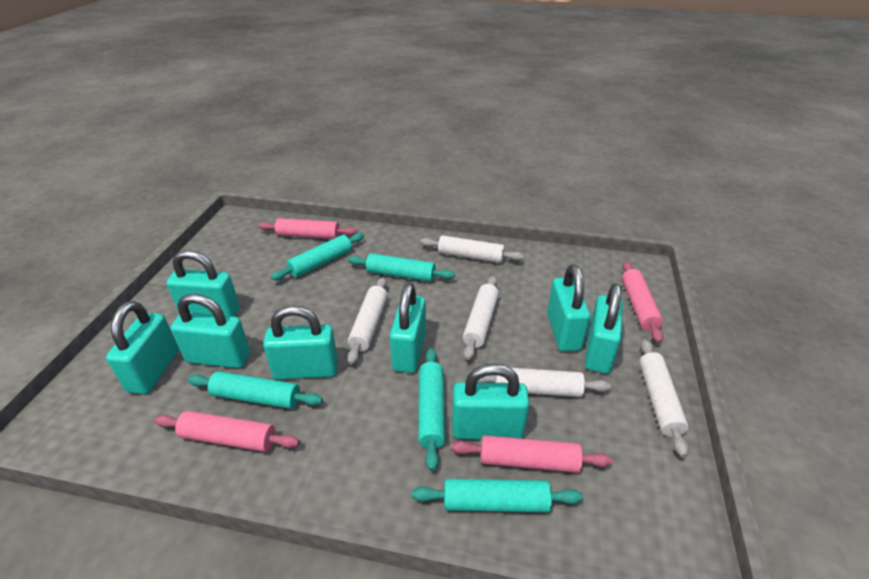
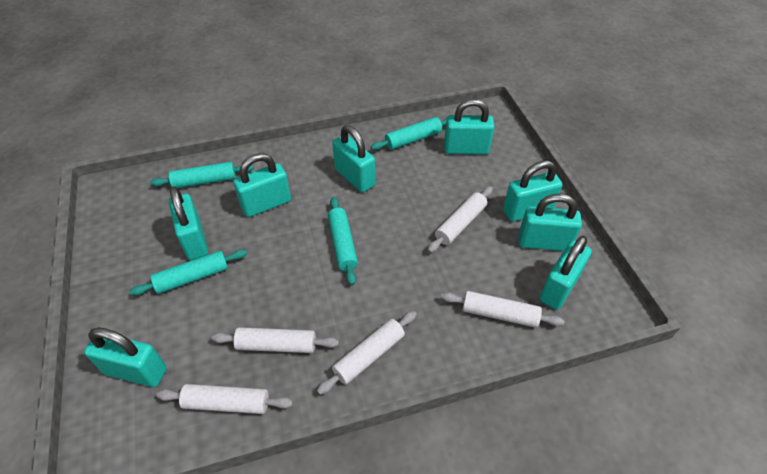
pink rolling pin: [154,411,300,452] [258,218,357,239] [451,435,612,473] [622,261,663,343] = 4 -> none = 0
turquoise rolling pin: [188,371,323,409] [271,233,364,280] [348,253,455,282] [412,479,583,512] [418,348,446,471] = 5 -> [130,249,247,296] [150,162,254,188] [328,197,358,285] [371,117,447,150] = 4

